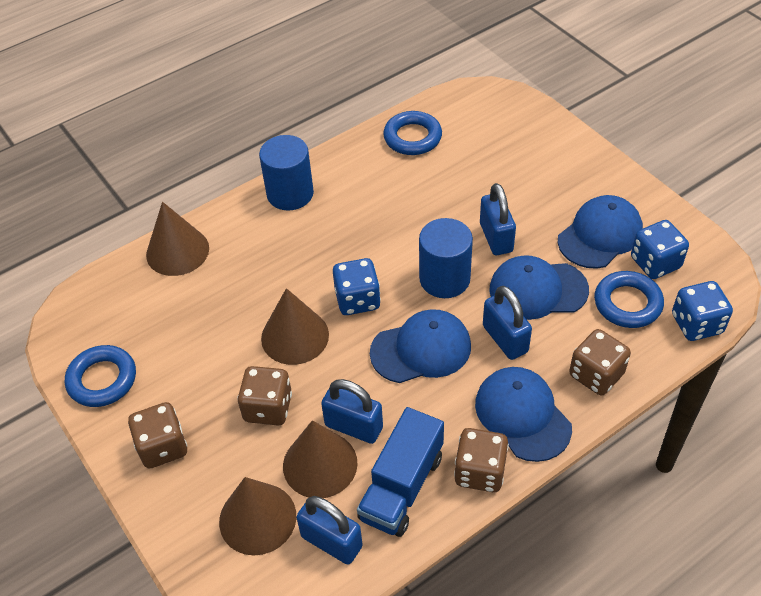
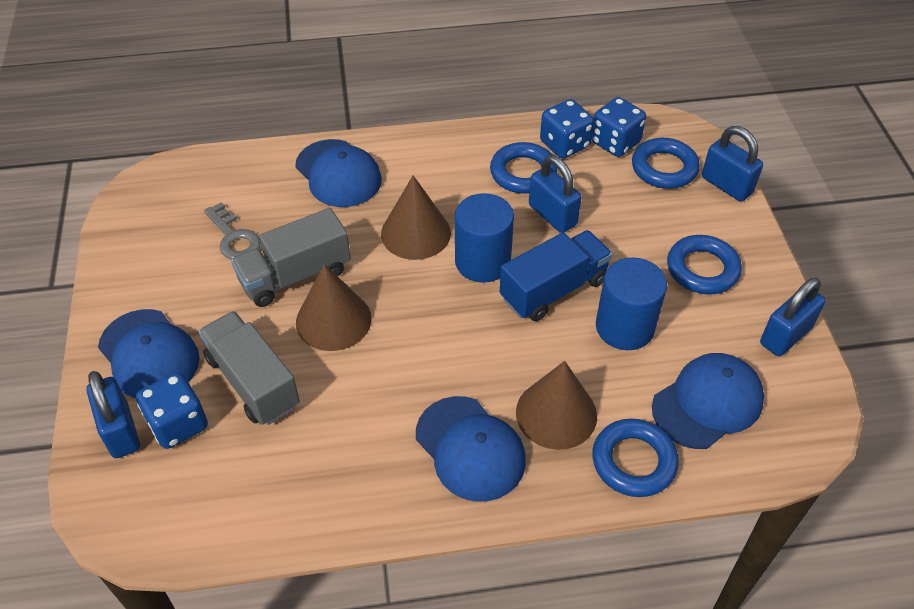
blue ring: [65,345,136,407] [383,111,442,155] [594,271,664,328] = 3 -> [490,142,558,194] [592,419,679,497] [632,138,700,189] [667,235,742,294] = 4
brown cone: [146,202,209,276] [219,477,296,555] [261,288,329,365] [283,420,358,498] = 4 -> [296,264,371,351] [381,175,451,260] [516,361,597,450] = 3
brown dice: [128,402,187,469] [237,366,292,425] [454,428,509,492] [569,329,631,395] = 4 -> none = 0
grey key: none = 0 -> [204,202,261,259] = 1
grey truck: none = 0 -> [198,311,300,425] [231,208,351,307] = 2

